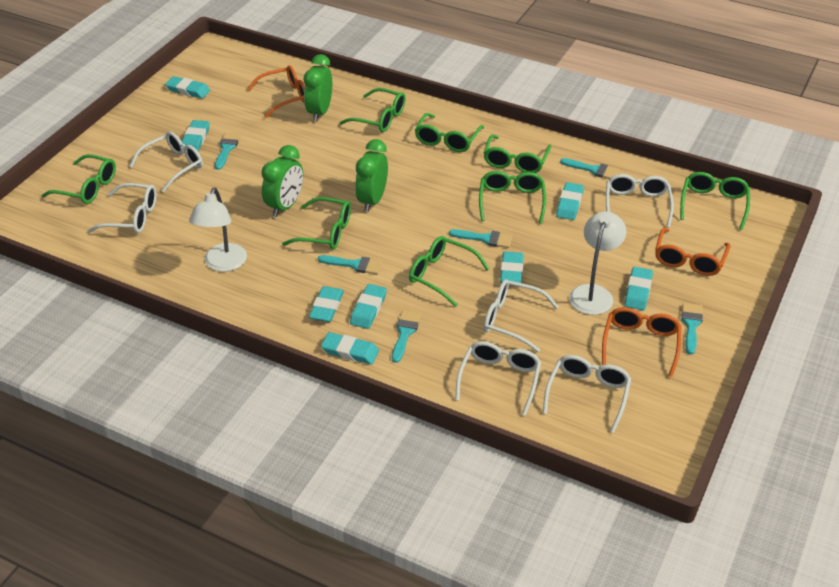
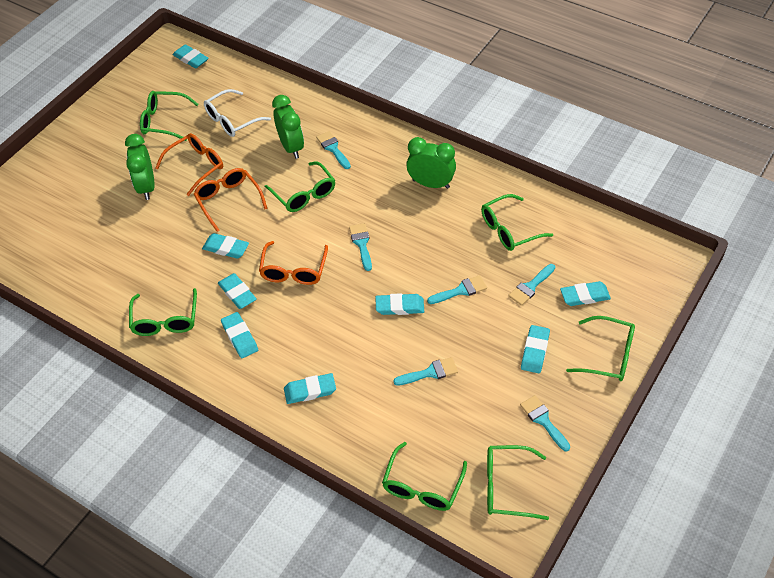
green glasses: [42,154,116,204] [282,197,351,249] [339,88,406,132] [409,236,489,307] [415,113,484,152] [479,171,546,224] [484,134,552,173] [680,172,750,230] = 8 -> [129,288,197,336] [140,91,199,141] [265,161,335,212] [382,442,467,511] [481,194,553,251] [487,445,549,520] [566,316,635,381] = 7
white glasses: [88,183,157,233] [130,132,203,192] [455,341,541,416] [484,279,559,352] [543,355,631,433] [606,174,674,228] = 6 -> [204,89,271,137] = 1
white lamp: [189,188,247,272] [569,211,626,315] = 2 -> none = 0

